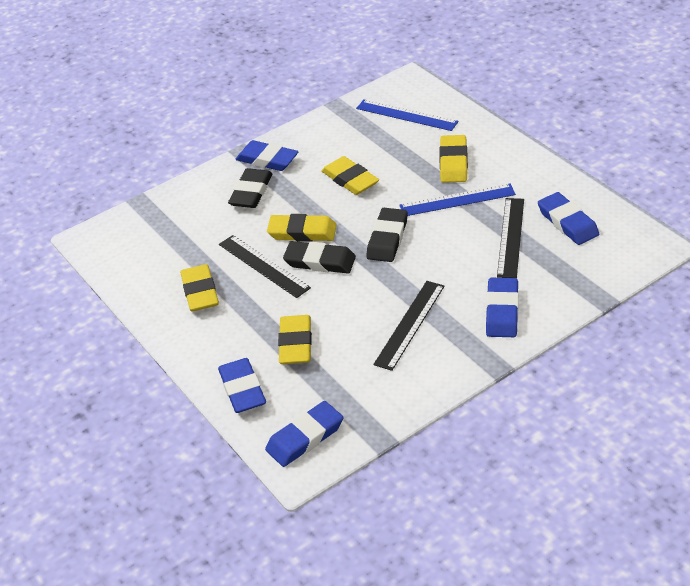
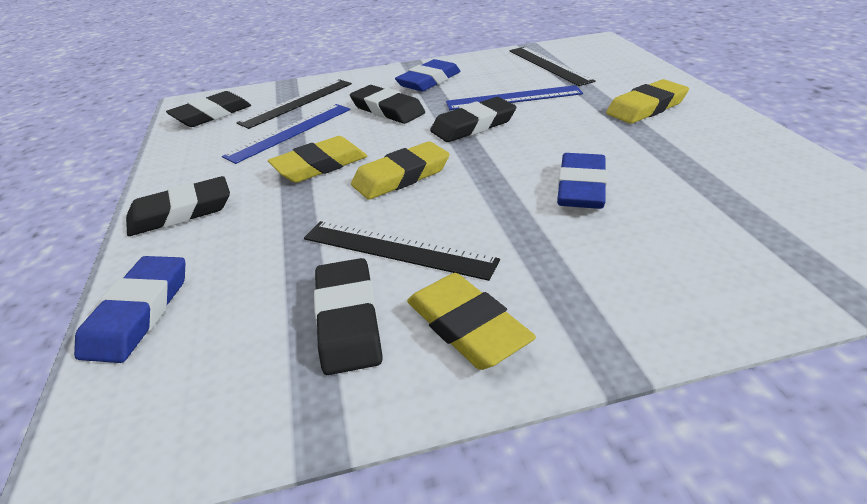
black eraser: [228,168,272,208] [283,241,356,273] [366,208,408,262] = 3 -> [126,176,230,236] [166,91,251,127] [314,258,383,375] [350,85,425,124] [430,97,517,142] = 5
blue eraser: [218,358,266,413] [235,140,299,171] [265,401,343,467] [486,278,519,337] [538,192,599,245] = 5 -> [74,256,185,363] [395,59,460,91] [557,153,607,209] = 3
yellow eraser: [180,264,219,312] [267,214,337,242] [278,315,312,364] [322,156,379,195] [439,135,468,183] = 5 -> [268,136,367,183] [351,141,450,200] [407,273,536,370] [606,79,689,124] = 4

